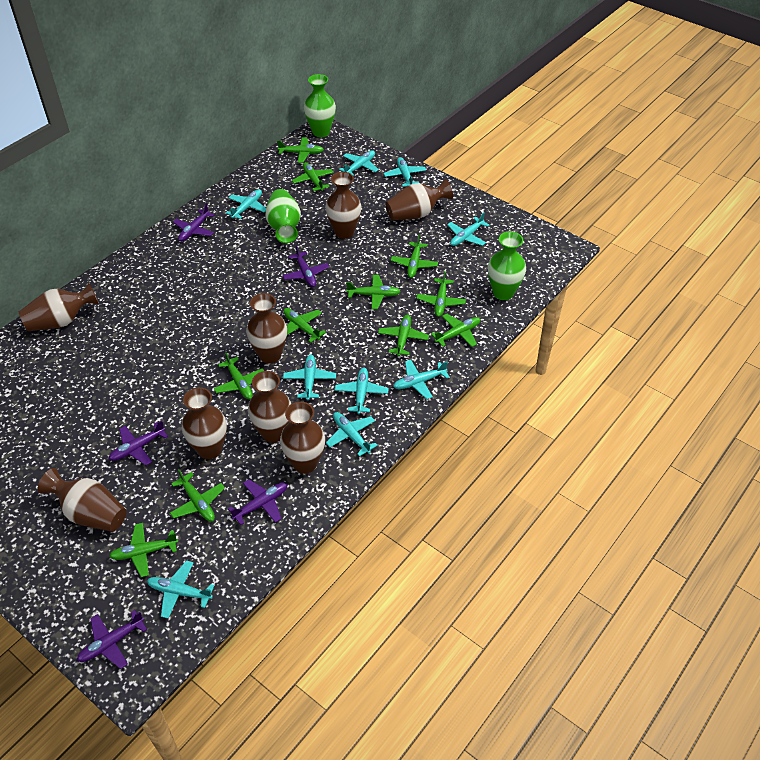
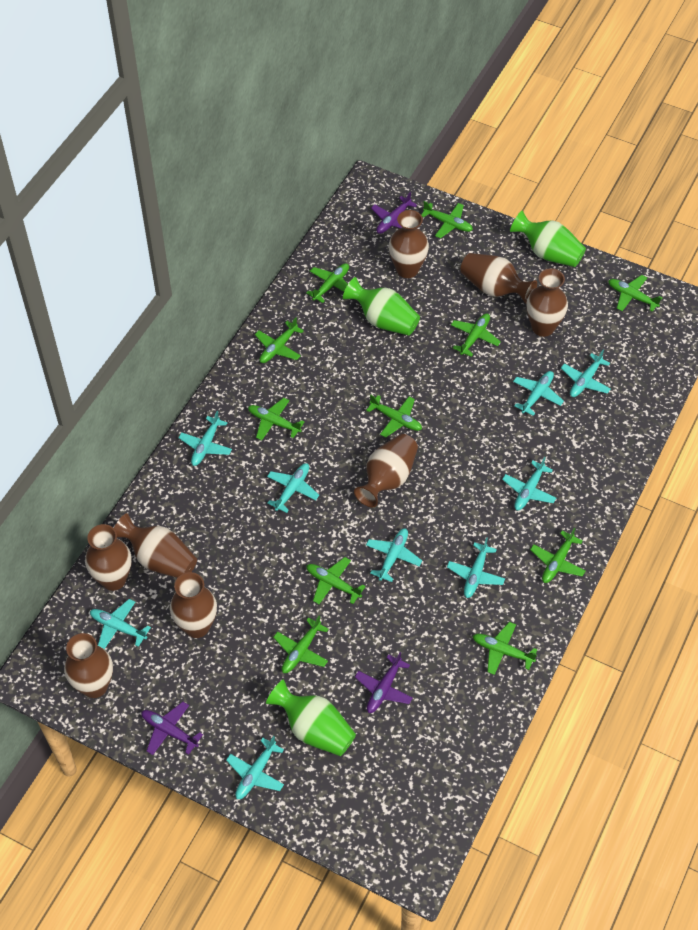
purple plane: [77,610,147,669] [109,421,168,465] [173,203,215,241] [228,479,287,525] [282,245,329,287] = 5 -> [141,702,203,755] [355,652,413,713] [371,192,417,234] = 3

